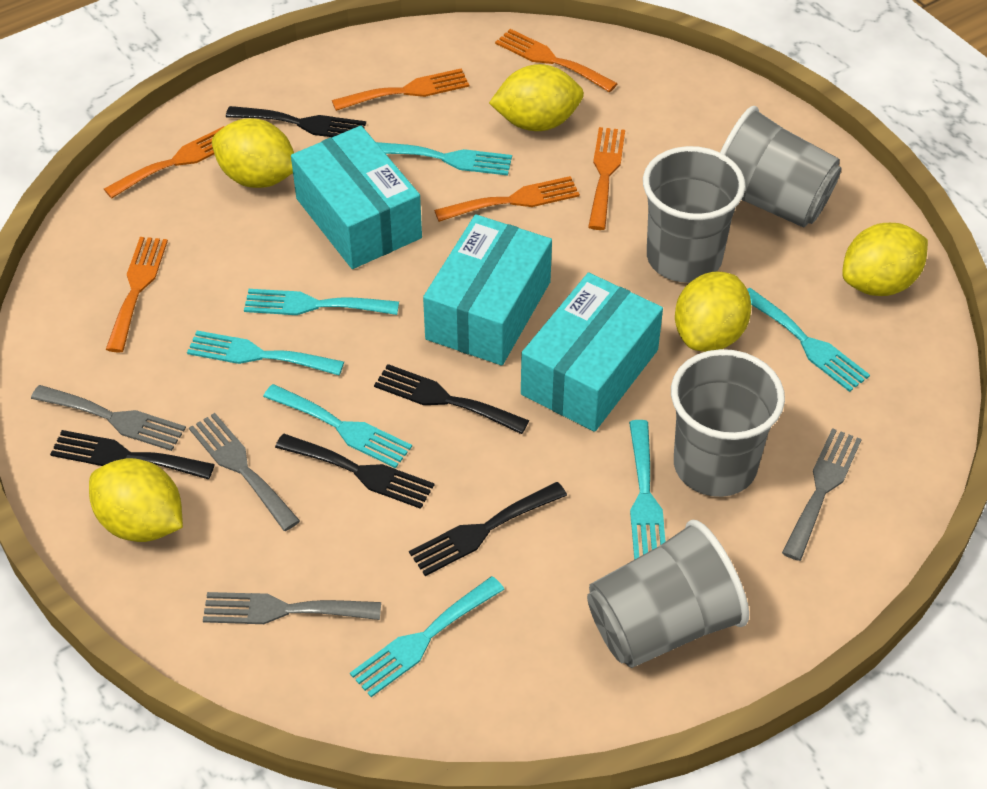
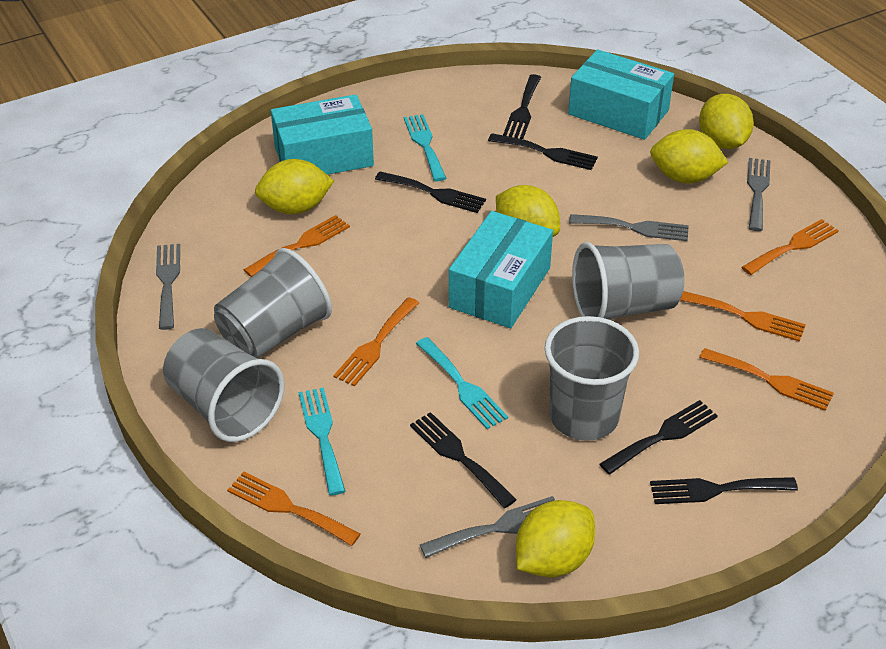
black fork: [50,430,215,479] [226,106,366,137] [275,434,434,509] [374,364,529,434] [409,482,567,576] = 5 -> [375,172,486,213] [410,412,517,508] [488,133,598,170] [503,74,541,139] [600,400,718,475] [650,477,798,504] = 6
turquoise fork: [187,331,344,375] [244,289,399,315] [263,384,412,468] [350,576,505,697] [376,142,512,175] [629,420,666,560] [747,288,870,392] = 7 -> [299,388,346,495] [404,114,447,181] [416,337,508,429] = 3

